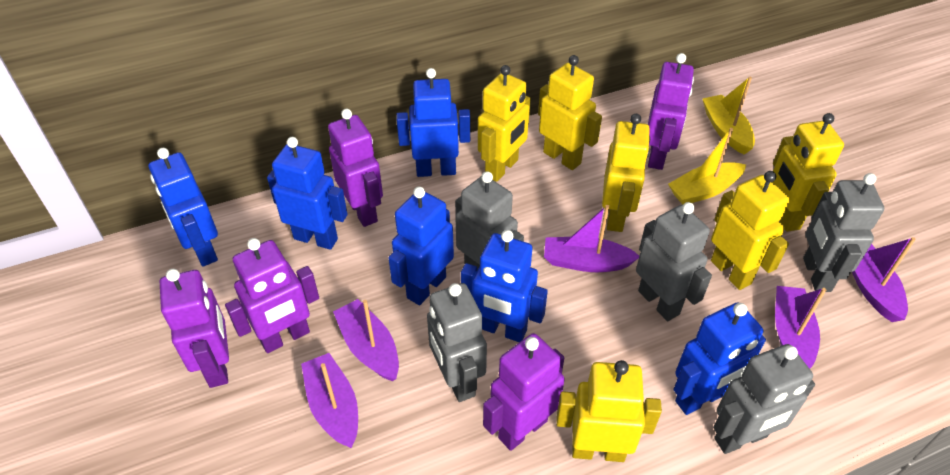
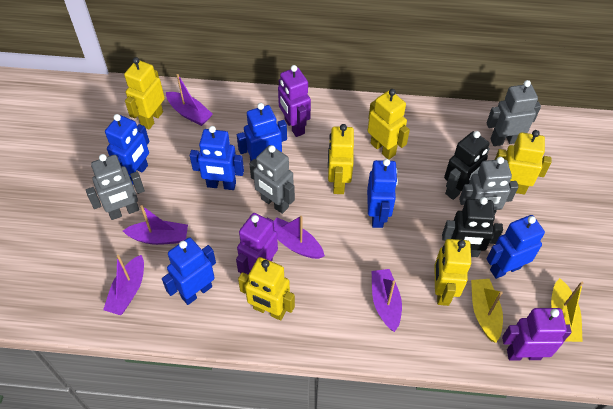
black robot: none = 0 -> [442,197,503,257] [444,131,490,200] = 2
grey robot: [427,283,487,402] [455,171,524,271] [636,202,712,321] [713,344,815,454] [803,173,884,292] = 5 -> [86,154,145,220] [249,145,295,214] [459,157,518,215] [486,80,541,146] = 4
purple robot: [160,269,229,388] [225,238,319,353] [328,109,383,227] [483,333,565,451] [648,53,694,170] = 5 -> [236,213,278,275] [278,65,311,137] [502,308,572,361] = 3

